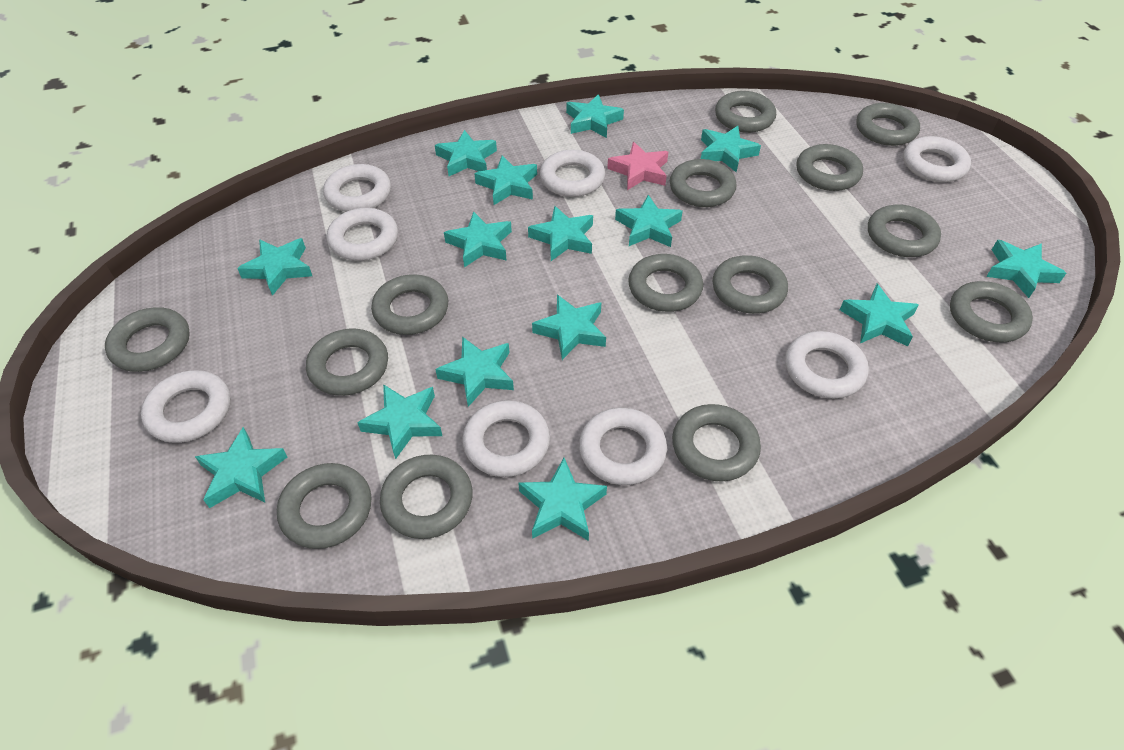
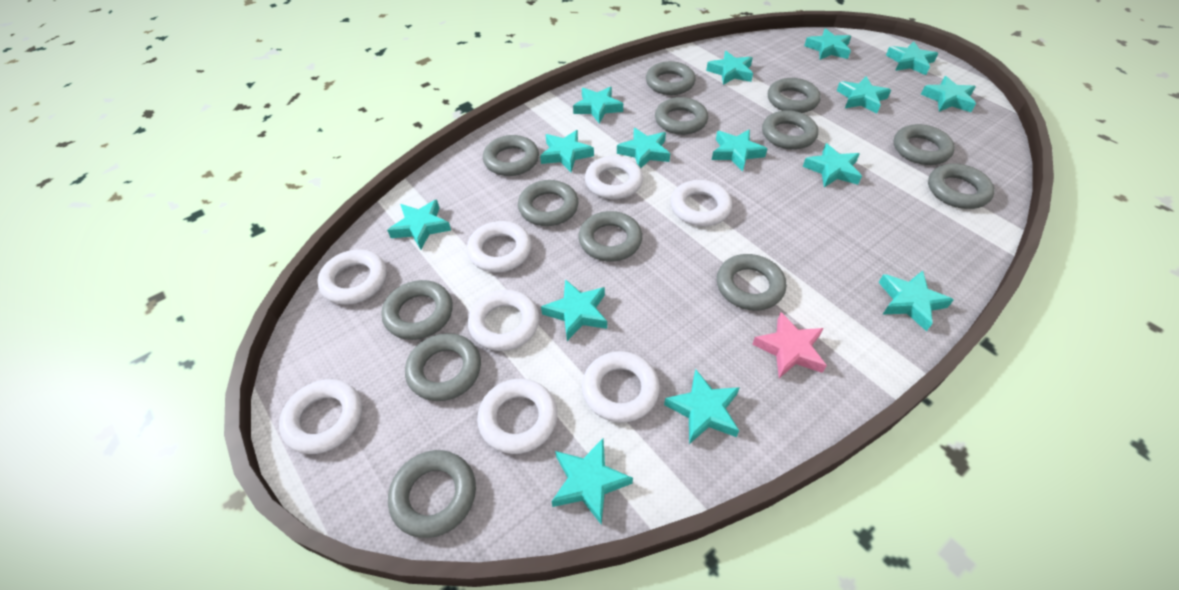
grey ring: [105,307,190,372] [277,463,372,549] [306,329,388,396] [371,274,448,335] [380,455,473,539] [628,254,703,312] [670,159,736,207] [672,404,761,482] [713,255,788,314] [715,91,776,133] [797,144,863,191] [856,103,920,146] [868,205,941,257] [950,281,1033,343] = 14 -> [381,280,453,340] [388,450,476,538] [405,333,481,401] [483,135,539,176] [518,180,579,226] [578,211,642,262] [646,61,695,95] [655,97,708,135] [717,254,786,311] [762,110,818,149] [768,78,821,113] [894,124,955,165] [928,164,995,209] = 13

